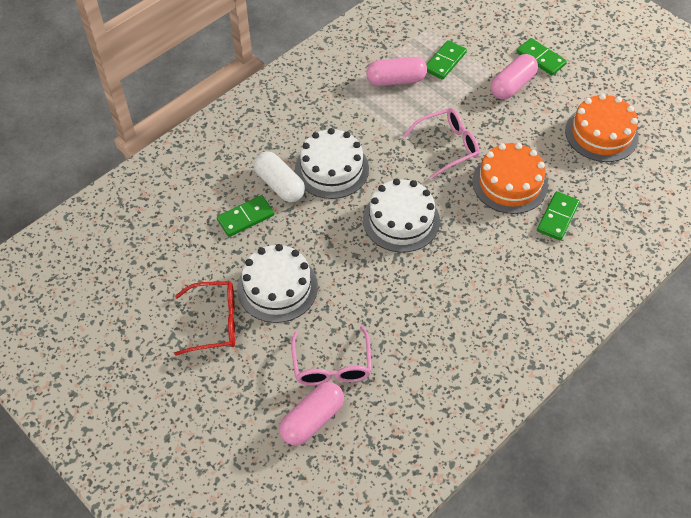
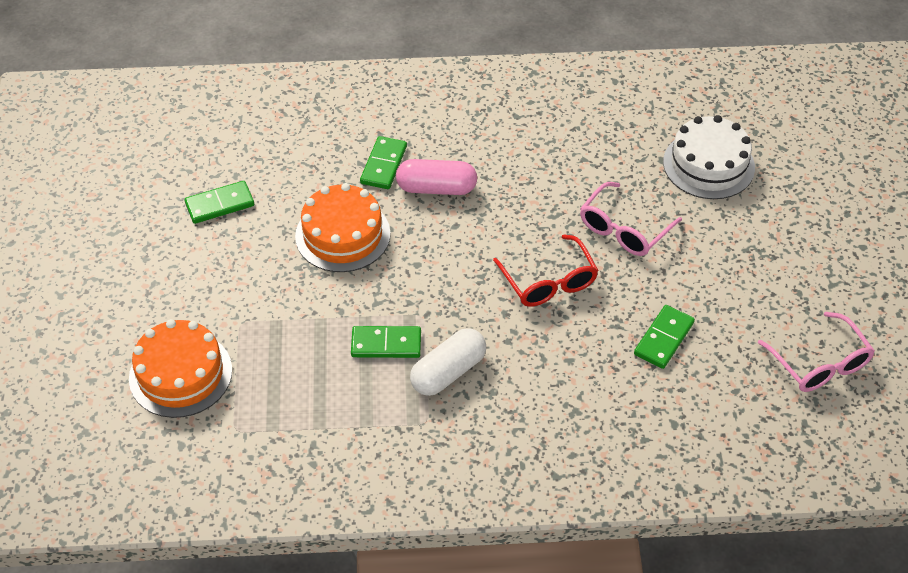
pink capsule: [279,382,344,445] [366,57,427,86] [491,54,538,100] = 3 -> [396,159,477,195] = 1
white cake: [237,244,318,323] [295,128,369,199] [363,179,440,252] = 3 -> [663,115,755,199] = 1

